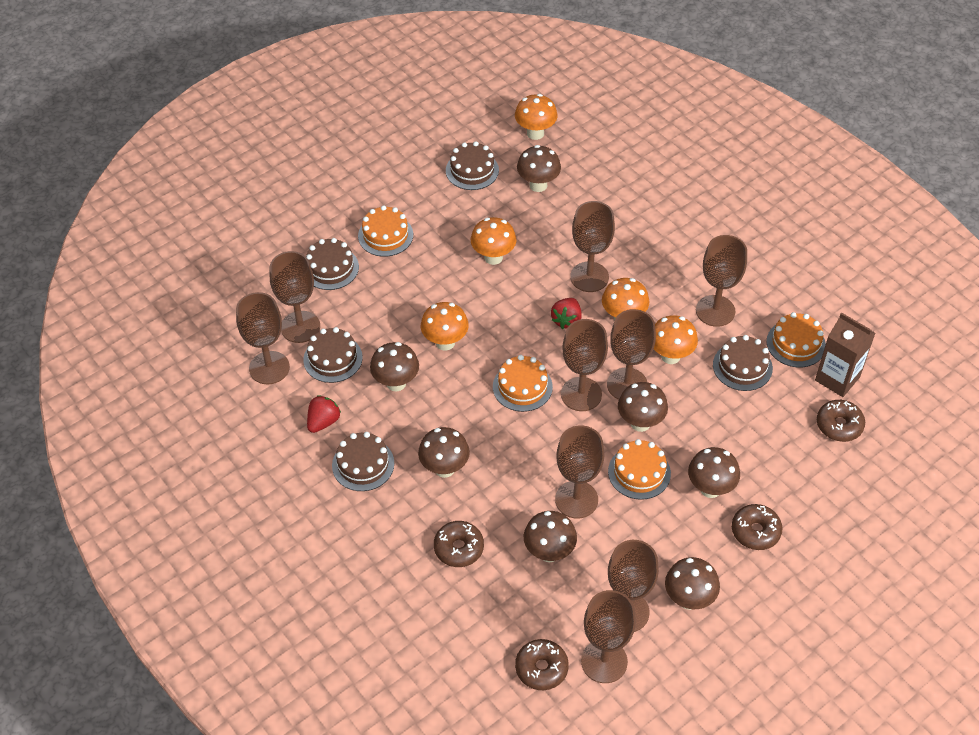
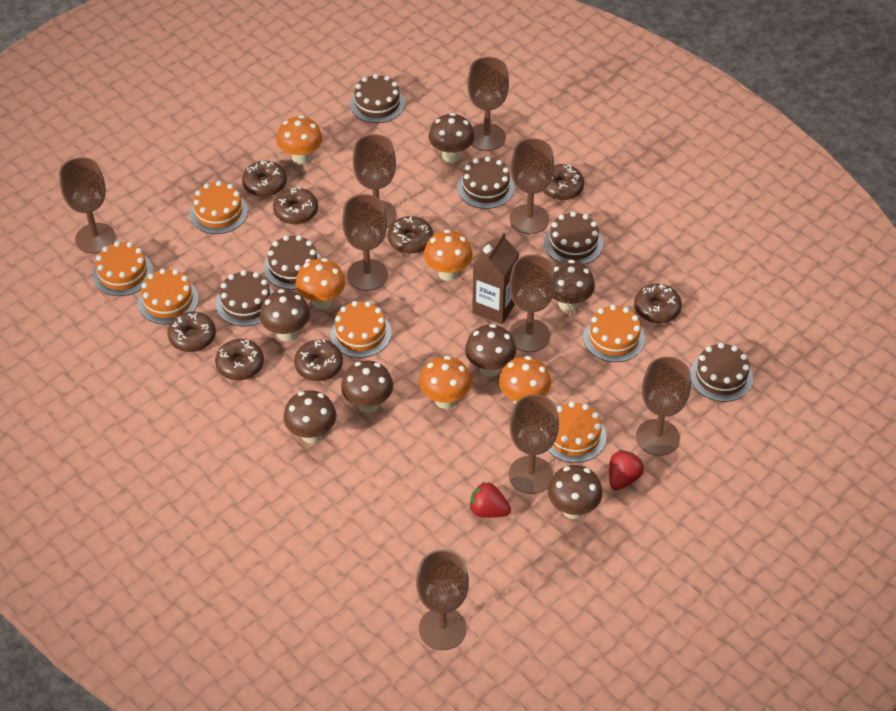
brown cake: [303,327,363,383] [306,238,359,290] [332,432,394,491] [446,141,499,190] [713,335,773,391] = 5 -> [216,270,274,326] [264,235,322,290] [350,74,405,123] [457,156,515,209] [544,211,603,264] [690,343,753,402] = 6
brown donut: [434,521,484,567] [515,639,569,690] [732,504,783,550] [817,400,865,442] = 4 -> [167,311,216,352] [215,339,264,380] [242,161,287,197] [273,187,318,224] [294,339,343,381] [388,216,433,254] [543,164,584,200] [634,284,682,323] = 8
orange cake: [358,205,413,257] [493,355,553,412] [608,439,671,500] [766,312,826,367] = 4 -> [93,241,153,296] [138,268,199,324] [190,181,248,234] [330,301,392,358] [548,402,606,463] [583,305,645,362] = 6

